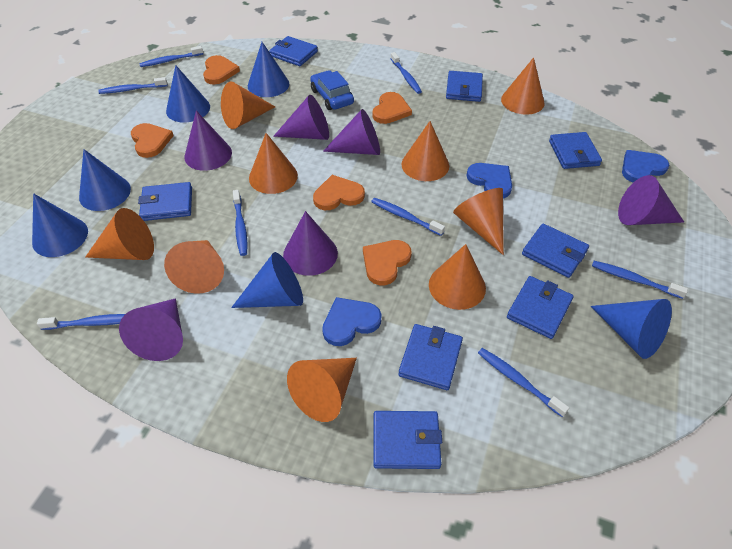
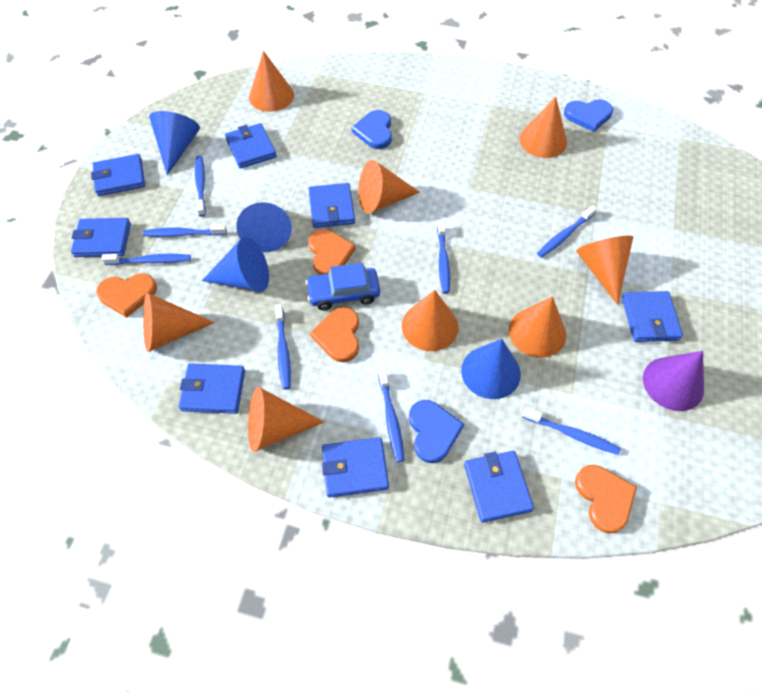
blue cone: [32,193,88,257] [79,149,131,211] [166,65,210,123] [231,252,303,308] [248,42,289,97] [591,299,672,359] = 6 -> [149,111,200,175] [202,237,269,292] [236,202,292,252] [461,339,521,399] = 4
orange cone: [85,208,154,260] [164,240,224,294] [221,82,275,129] [249,133,298,194] [287,358,357,422] [402,121,449,181] [429,244,486,310] [453,188,504,255] [501,57,545,115] = 9 -> [143,293,215,352] [248,387,324,452] [249,51,294,112] [358,160,420,214] [402,290,458,351] [509,296,566,358] [519,97,567,158] [576,236,633,305] = 8
orange heart: [131,123,174,158] [203,55,240,84] [313,175,365,210] [363,240,412,285] [372,92,412,124] = 5 -> [96,273,157,318] [308,229,356,274] [310,307,359,362] [575,465,637,534] = 4
purple cone: [119,298,183,361] [185,111,232,171] [273,95,329,140] [283,211,338,276] [323,109,380,155] [618,175,684,225] = 6 -> [643,351,704,411] = 1

